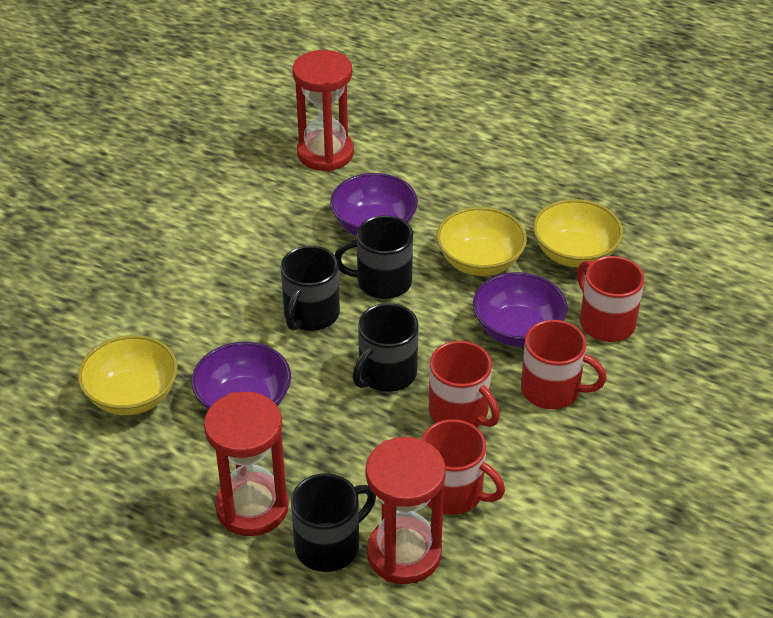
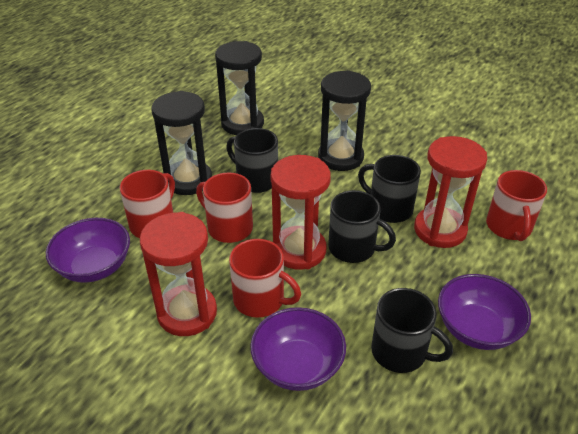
black hourglass: none = 0 -> [151,91,212,195] [215,41,264,135] [318,70,371,171] = 3
yellow bowl: [78,335,178,415] [437,207,527,276] [533,199,623,267] = 3 -> none = 0

